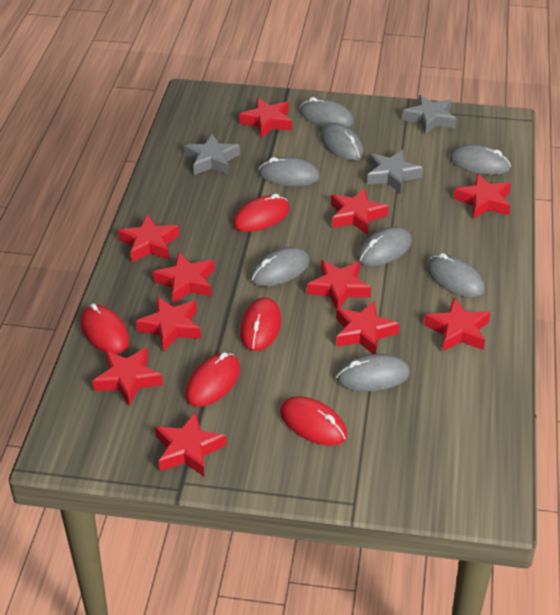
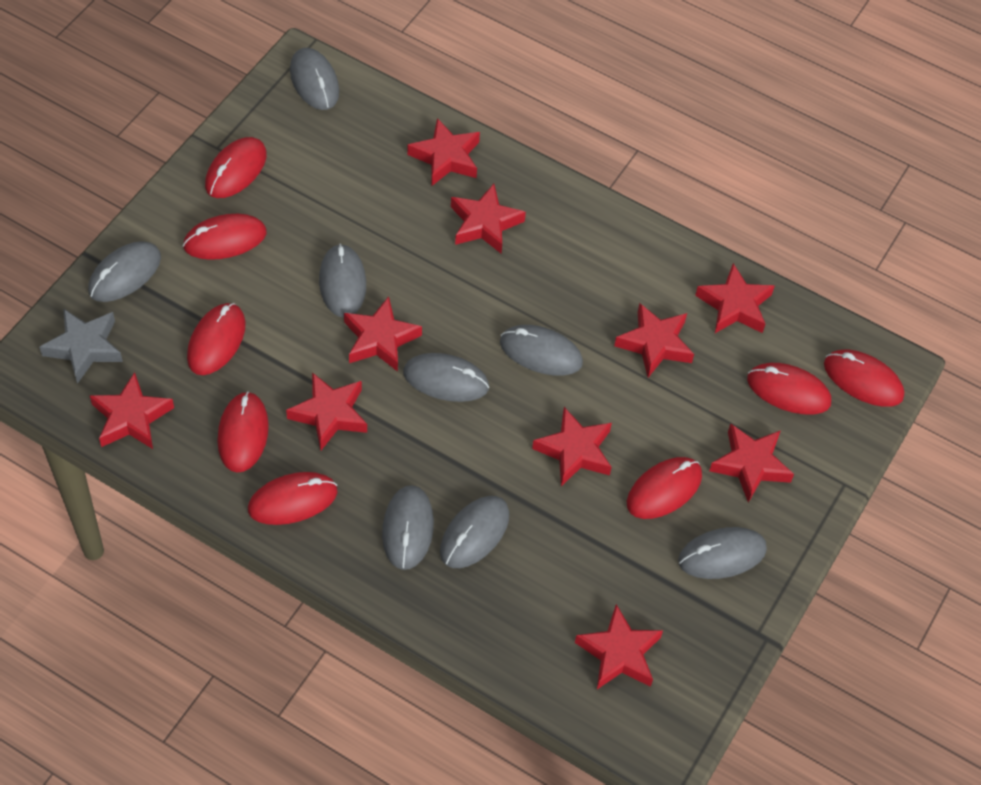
grey star: [184,134,240,175] [367,150,423,193] [402,95,457,135] = 3 -> [39,308,123,384] = 1
red mouse: [80,303,129,354] [185,352,240,407] [233,194,290,232] [240,297,281,351] [280,396,347,446] = 5 -> [183,214,267,260] [187,303,246,375] [205,137,267,198] [217,391,269,472] [248,472,338,525] [627,457,702,519] [747,363,831,415] [824,350,904,407] = 8
red star: [93,347,163,406] [118,215,179,263] [136,297,201,352] [153,252,215,304] [155,412,226,476] [239,98,292,138] [307,260,371,308] [331,188,388,235] [336,301,400,354] [424,298,490,351] [453,174,511,218] = 11 -> [90,372,174,449] [286,372,367,450] [344,296,422,372] [407,118,480,186] [451,184,526,254] [532,407,612,486] [575,604,663,689] [614,303,694,378] [695,263,775,333] [709,423,794,503] = 10

